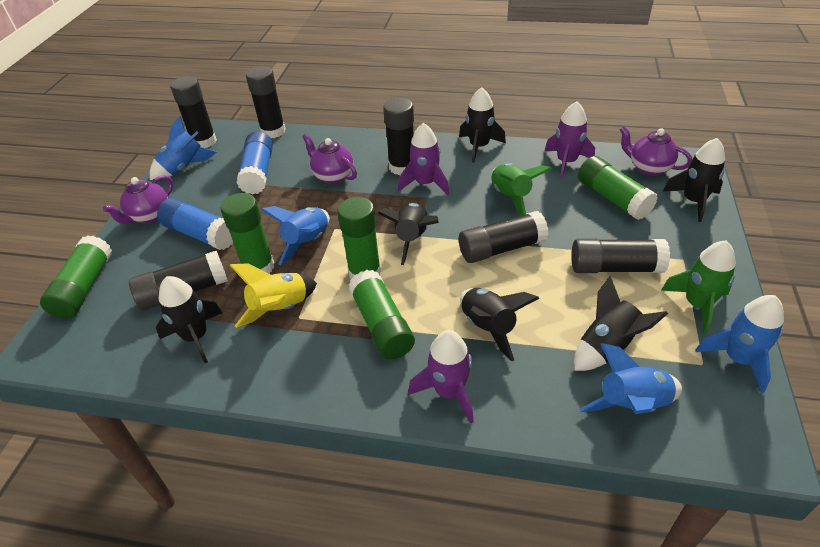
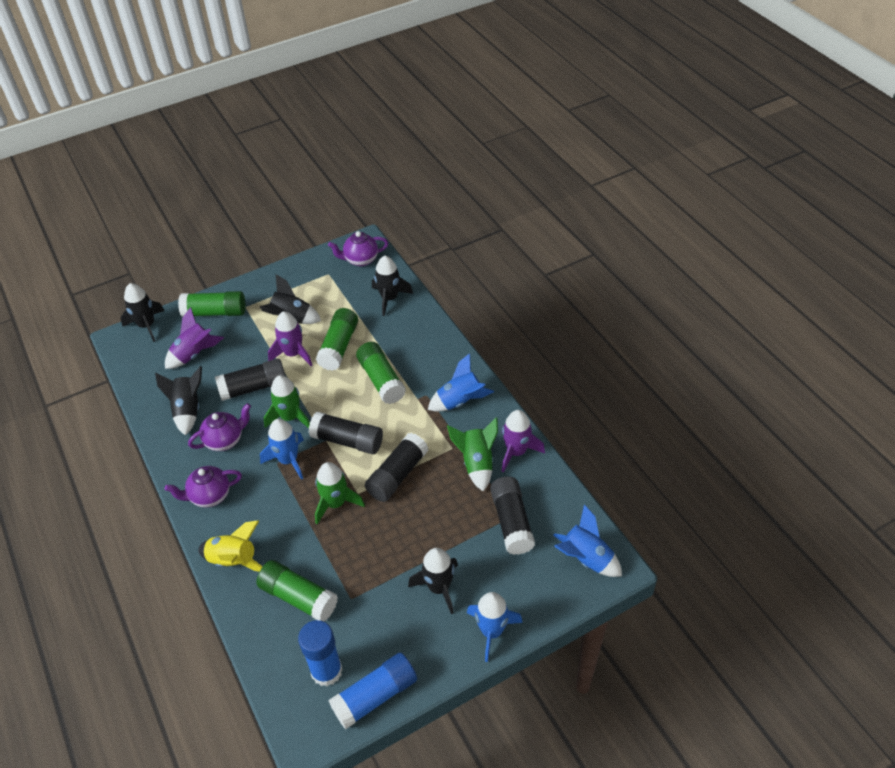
black glue stick: [129,250,228,311] [170,76,217,148] [246,66,286,138] [383,98,414,175] [459,211,549,263] [571,239,670,273] = 6 -> [215,358,286,401] [309,412,383,454] [365,433,429,502] [490,476,535,555] = 4
black rocket: [156,276,222,363] [378,203,439,265] [459,87,506,163] [460,288,539,361] [574,276,668,371] [663,138,725,222] = 6 -> [121,283,165,342] [155,366,202,435] [260,274,321,324] [372,256,413,316] [408,548,458,614] = 5
green glue stick: [40,235,112,319] [220,193,274,273] [337,197,381,279] [349,270,415,359] [578,156,658,220] = 5 -> [178,291,246,317] [256,560,338,622] [316,308,358,371] [356,342,406,404] = 4
green rocket: [491,163,552,216] [661,240,736,334] = 2 -> [264,375,310,428] [315,462,365,524] [447,417,498,491] = 3

